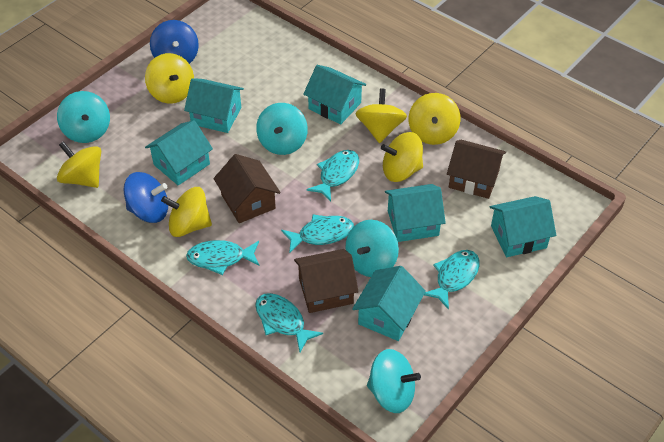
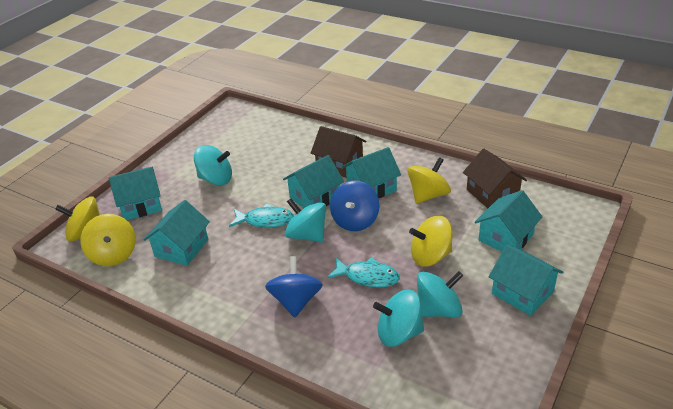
brown house: [213,154,280,223] [294,249,359,313] [447,140,506,199] = 3 -> [311,126,367,177] [463,149,527,208] = 2
turquoise fish: [186,240,259,275] [255,293,323,352] [281,215,354,253] [307,150,359,201] [424,250,480,310] = 5 -> [229,204,294,228] [327,257,400,288] = 2
yellow spinning top: [57,141,101,188] [145,53,194,104] [161,187,212,237] [355,89,407,143] [381,132,423,182] [409,93,460,145] = 6 -> [55,197,100,242] [80,214,136,266] [407,157,451,204] [409,216,453,267] = 4

